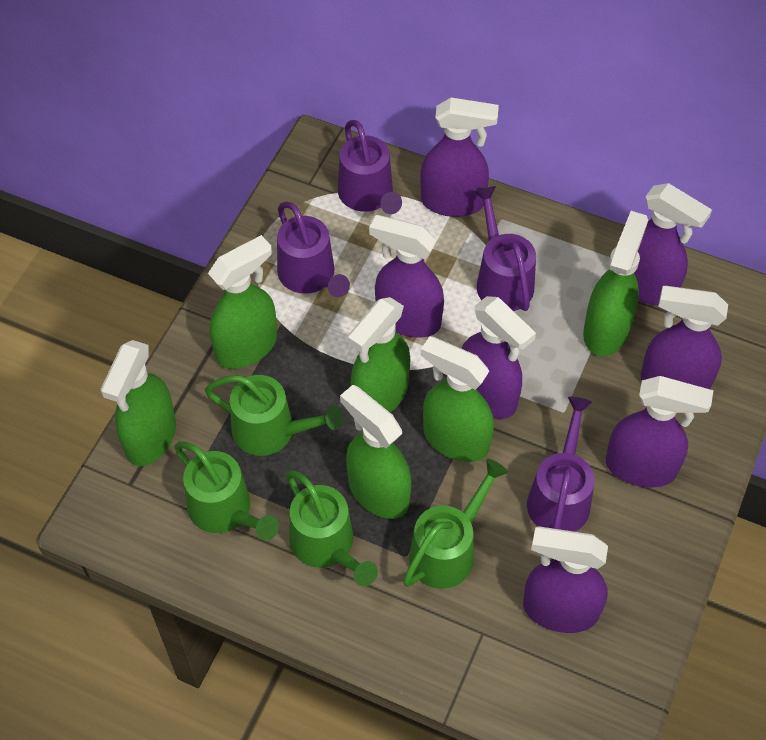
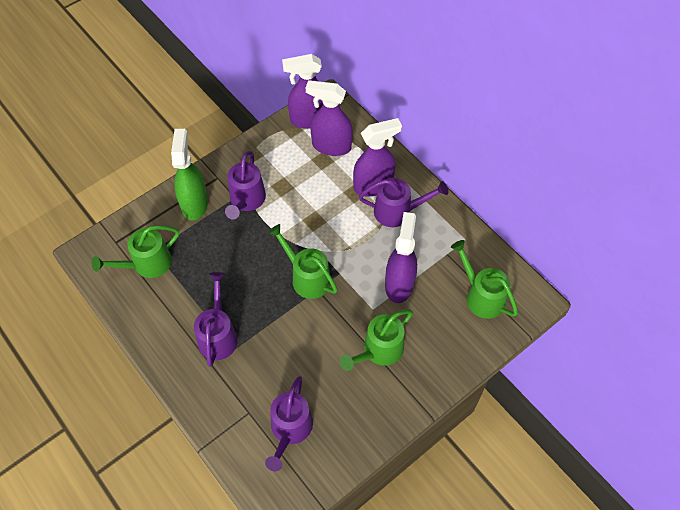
green spray bottle: [100,340,176,466] [208,235,277,369] [340,385,411,519] [348,297,410,412] [421,336,494,462] [583,211,648,356] = 6 -> [171,129,208,220] = 1
purple spray bottle: [369,215,444,338] [420,98,499,217] [461,296,536,419] [523,526,608,633] [606,376,713,487] [634,183,712,306] [641,286,728,389] = 7 -> [282,54,323,129] [306,80,353,156] [353,118,402,197] [385,212,417,303] = 4

